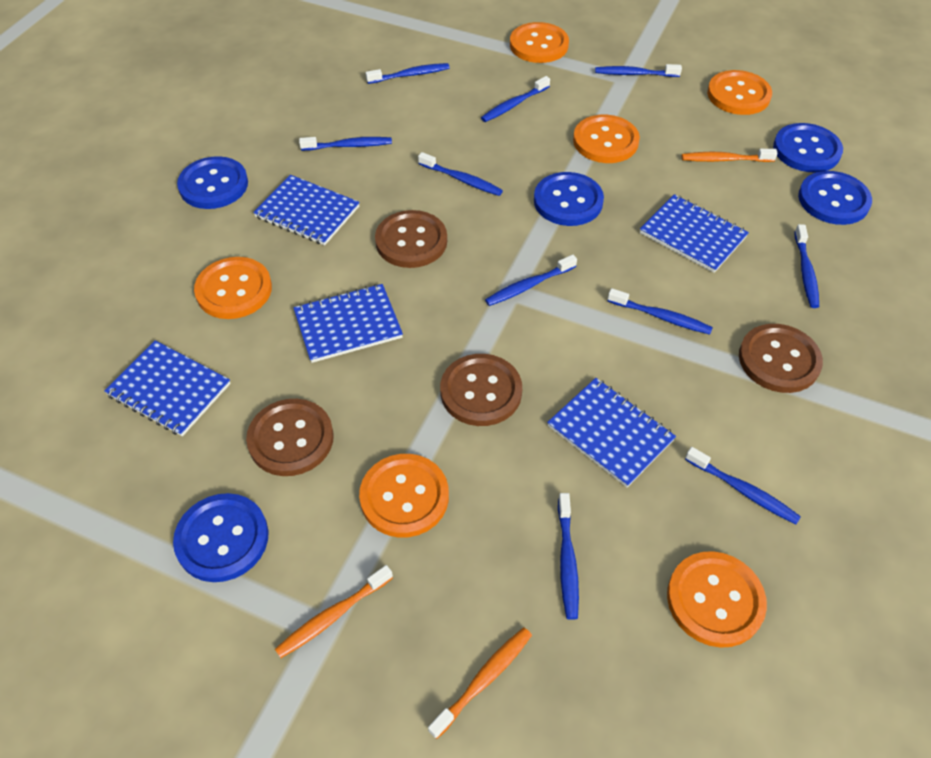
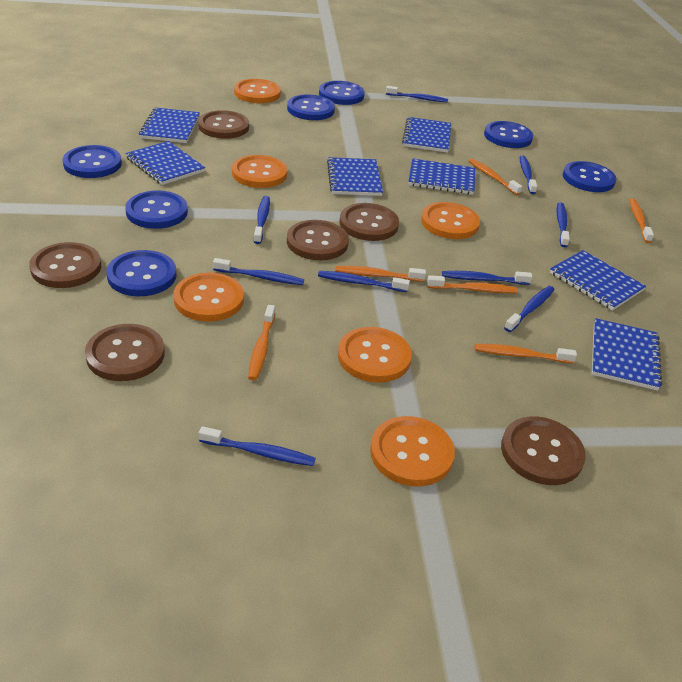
blue button: [173,493,269,582] [177,156,248,209] [534,172,604,226] [773,123,843,173] [798,171,872,225] = 5 -> [63,145,122,178] [106,250,176,296] [125,190,188,229] [287,94,335,120] [319,81,365,105] [484,121,533,148] [563,161,617,192] = 7
blue notebook: [104,340,231,436] [253,175,360,245] [293,284,403,363] [547,378,676,487] [640,194,749,273] = 5 -> [125,141,205,185] [139,107,200,143] [327,157,383,196] [402,117,451,153] [408,158,475,195] [550,250,646,311] [592,318,662,391] = 7
blue toothbrush: [299,137,392,151] [366,63,450,84] [418,152,503,196] [481,76,550,122] [485,255,577,306] [558,493,579,620] [595,64,682,77] [608,288,713,335] [685,447,801,524] [794,224,819,308] = 10 -> [199,426,316,466] [213,258,304,285] [254,196,270,244] [318,271,410,292] [386,86,448,103] [442,271,533,285] [504,286,554,332] [520,155,537,194] [557,202,570,247] = 9
brown button: [246,399,334,476] [375,210,447,268] [440,354,522,426] [739,324,823,393] = 4 -> [29,242,101,288] [85,324,165,381] [198,110,249,139] [287,220,349,260] [340,203,399,241] [501,416,586,485] = 6
orange toothbrush: [275,565,393,658] [428,627,532,739] [682,149,778,162] = 3 -> [248,305,275,380] [335,266,426,282] [427,275,517,293] [468,158,523,195] [475,344,577,363] [629,199,654,243] = 6

